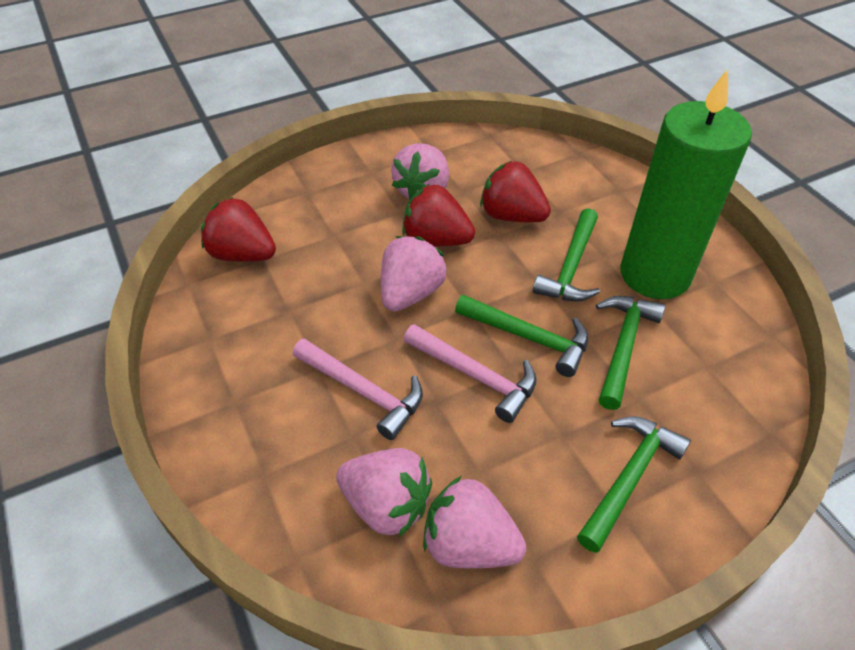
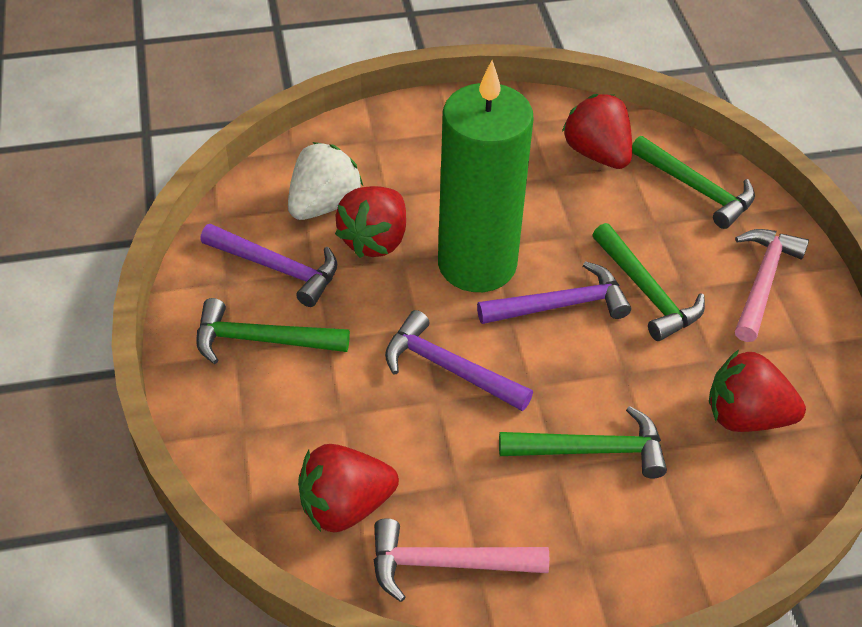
pink strawberry: [336,448,432,537] [381,236,447,311] [391,143,449,200] [423,476,526,569] = 4 -> none = 0
purple hammer: none = 0 -> [200,224,337,307] [385,310,533,411] [477,261,631,324] = 3
red strawberry: [201,197,276,262] [402,184,475,246] [480,161,551,222] = 3 -> [298,444,399,533] [335,186,406,258] [562,94,632,169] [709,350,806,432] = 4
white strawberry: none = 0 -> [288,142,363,220] = 1

